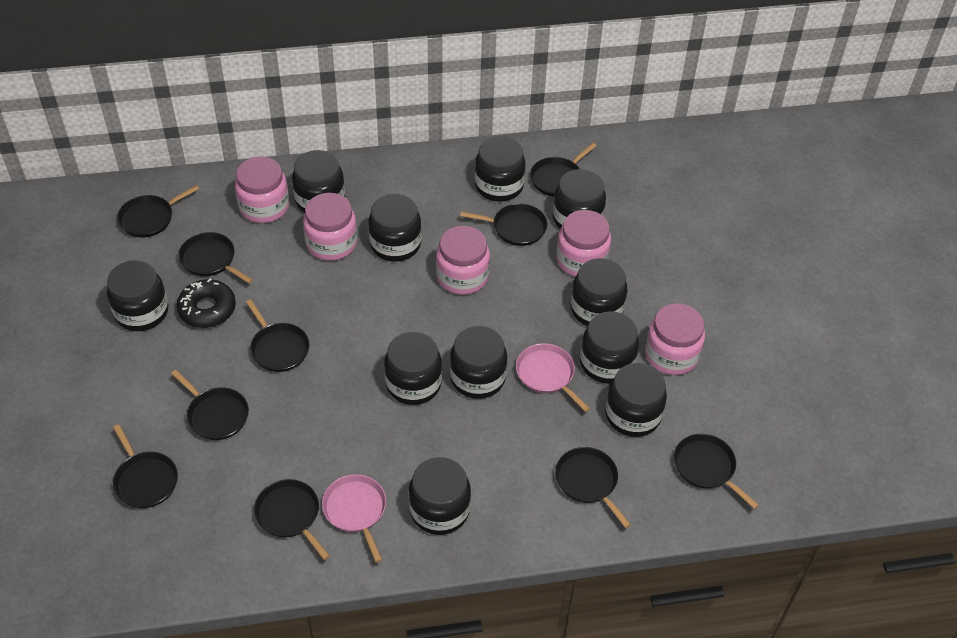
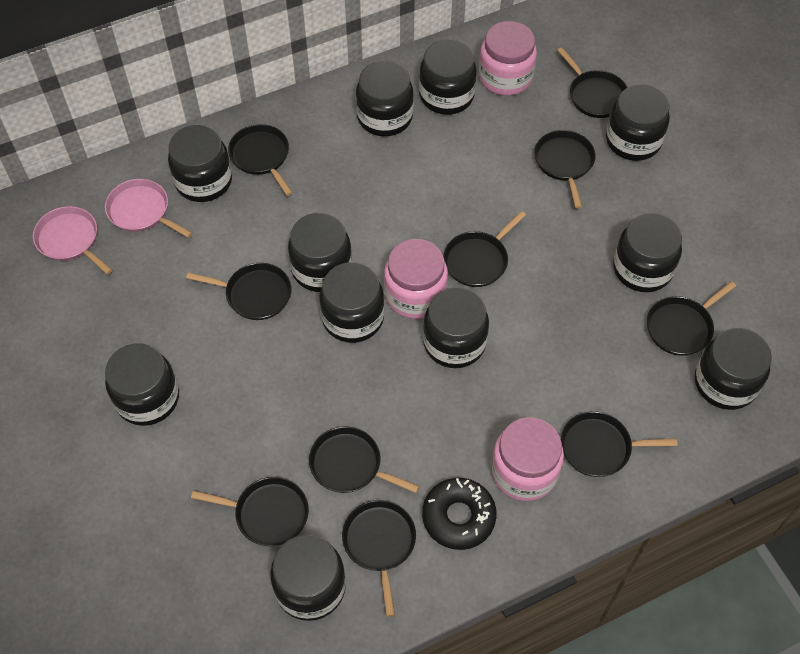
pink jar: [235,156,289,223] [303,193,357,261] [436,226,490,295] [556,210,611,277] [645,304,705,375] = 5 -> [384,239,448,319] [479,21,537,95] [491,417,564,501] = 3

